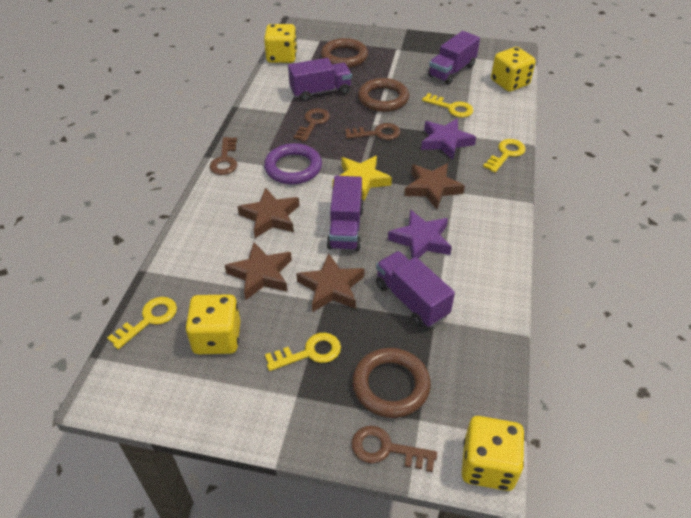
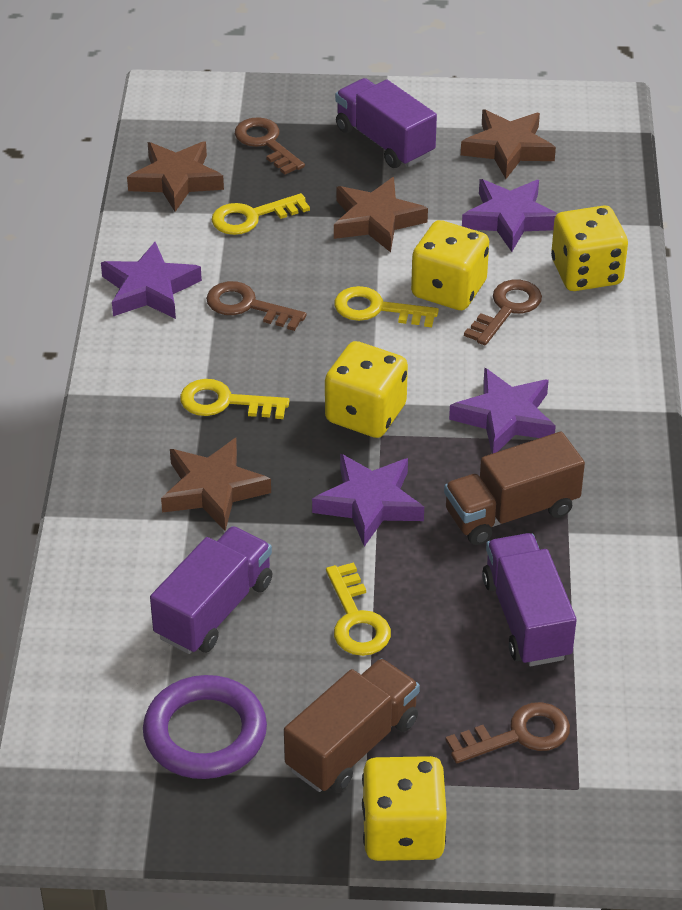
brown ring: [321,38,368,68] [352,348,431,418] [358,78,409,112] = 3 -> none = 0
brown truck: none = 0 -> [284,658,420,792] [444,432,585,545] = 2
purple star: [388,210,452,259] [421,118,476,160] = 2 -> [101,242,202,319] [312,454,424,547] [449,368,556,454] [462,179,558,252] = 4
purple truck: [288,58,352,101] [327,176,364,251] [376,251,455,328] [428,31,480,85] = 4 -> [150,526,273,654] [335,78,437,168] [482,533,577,666] = 3
yellow star: [332,156,392,201] = 1 -> none = 0

